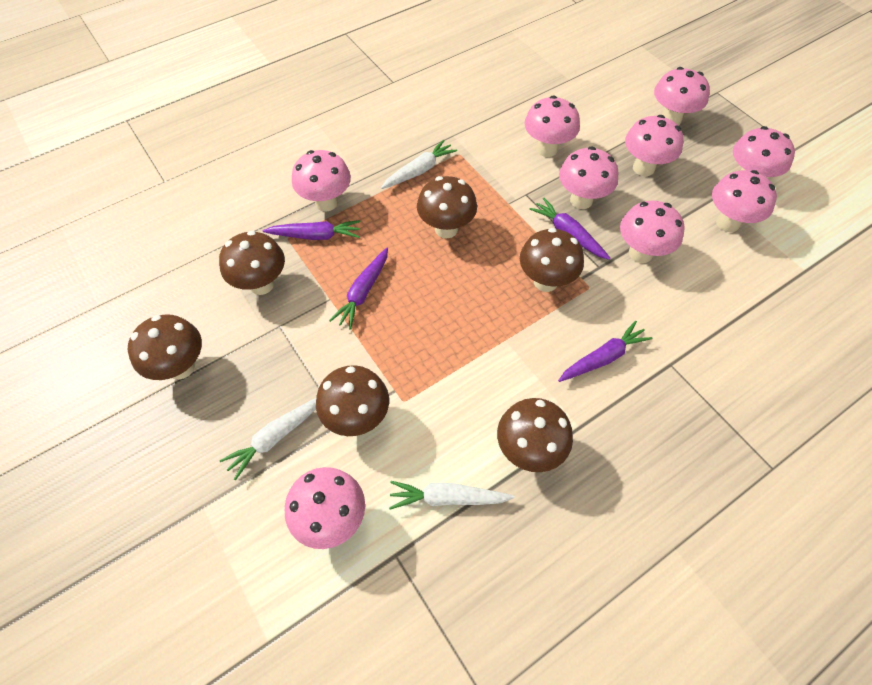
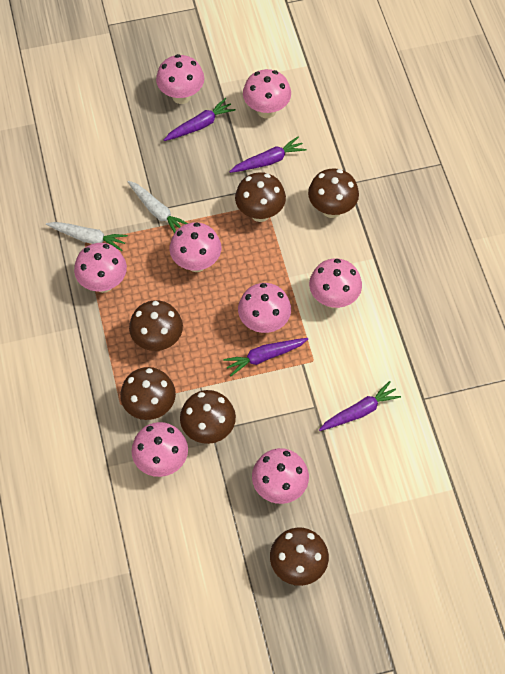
pink mushroom: [285,467,365,549] [292,150,351,212] [524,95,580,157] [559,146,619,209] [620,200,685,263] [625,115,683,176] [654,67,710,126] [712,170,777,232] [733,126,795,177] = 9 -> [74,243,127,293] [131,422,188,477] [156,54,204,104] [170,222,221,272] [238,283,291,333] [243,69,291,119] [252,448,309,504] [309,258,362,308] = 8
white carrot: [219,398,316,480] [381,140,457,189] [389,481,515,509] = 3 -> [46,222,128,251] [128,181,188,233] = 2

